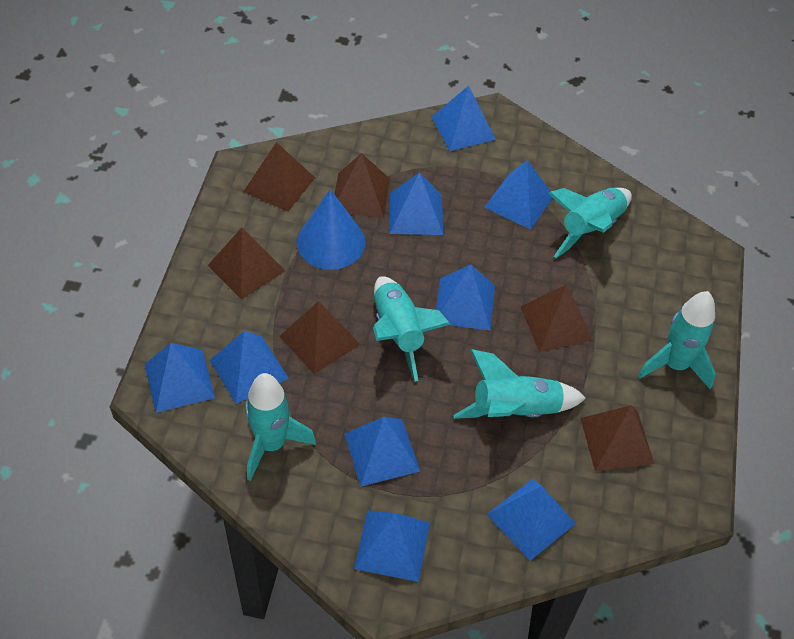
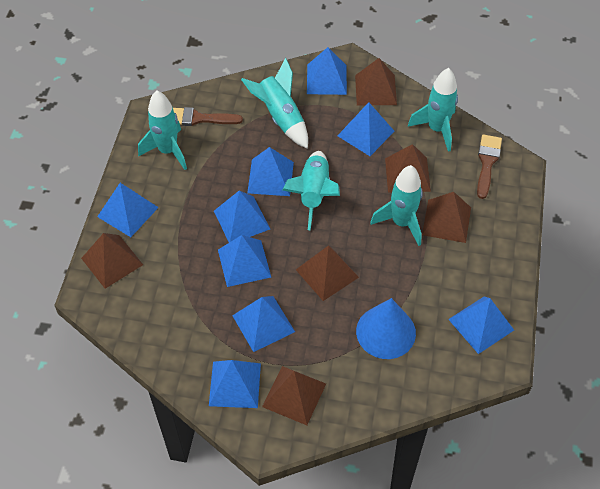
brown brush: none = 0 -> [173,107,243,126] [477,134,502,199] = 2

